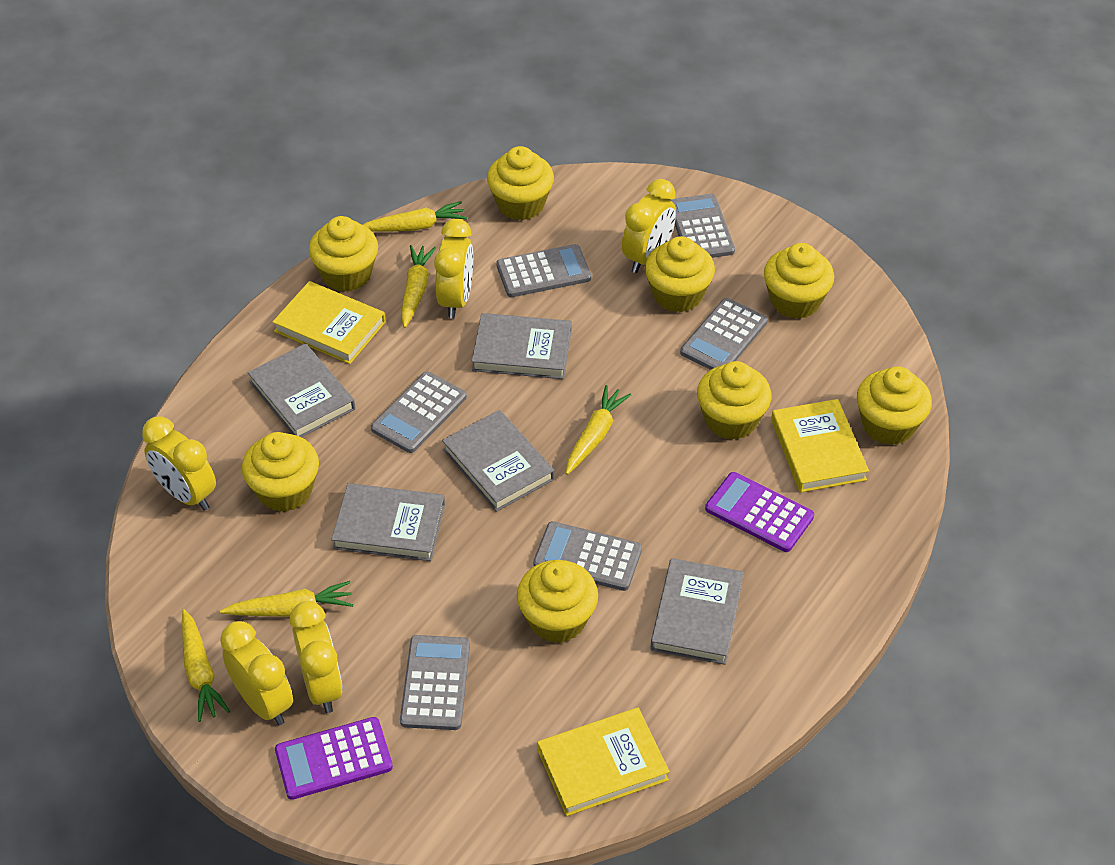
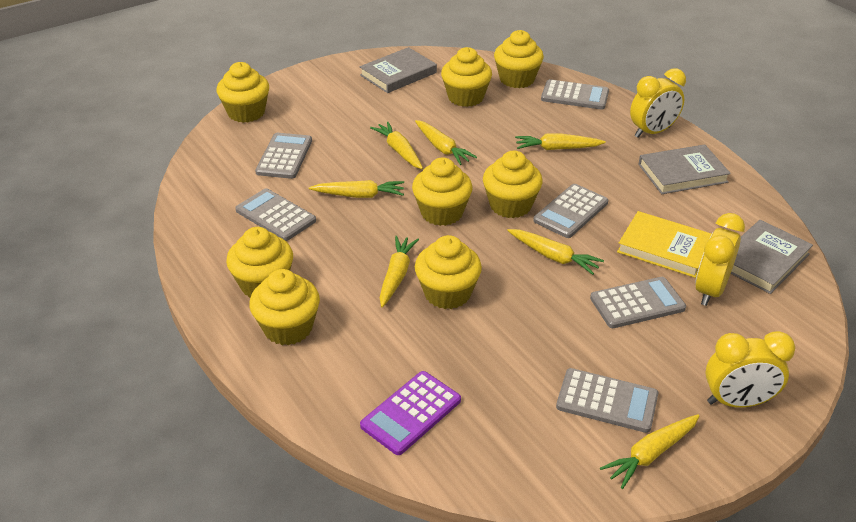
grey book: [248,343,355,437] [331,483,445,561] [442,410,554,512] [472,313,572,379] [651,558,744,665] = 5 -> [360,47,437,93] [638,144,731,194] [731,220,813,294] = 3
purple calculator: [275,717,393,800] [705,472,814,552] = 2 -> [360,371,461,455] = 1
yellow book: [272,281,386,364] [537,708,670,816] [771,399,869,493] = 3 -> [617,211,712,278] = 1
yellow carrot: [182,609,230,722] [220,581,353,617] [363,201,467,232] [401,245,436,328] [566,385,631,475] = 5 -> [309,180,404,198] [370,122,423,169] [380,236,419,307] [415,120,477,165] [507,229,604,275] [515,133,606,150] [600,414,700,489] = 7
yellow clock: [142,417,216,511] [220,621,293,725] [290,601,343,713] [434,219,473,319] [622,179,676,273] = 5 -> [630,68,686,138] [695,213,745,306] [705,331,796,408] = 3

